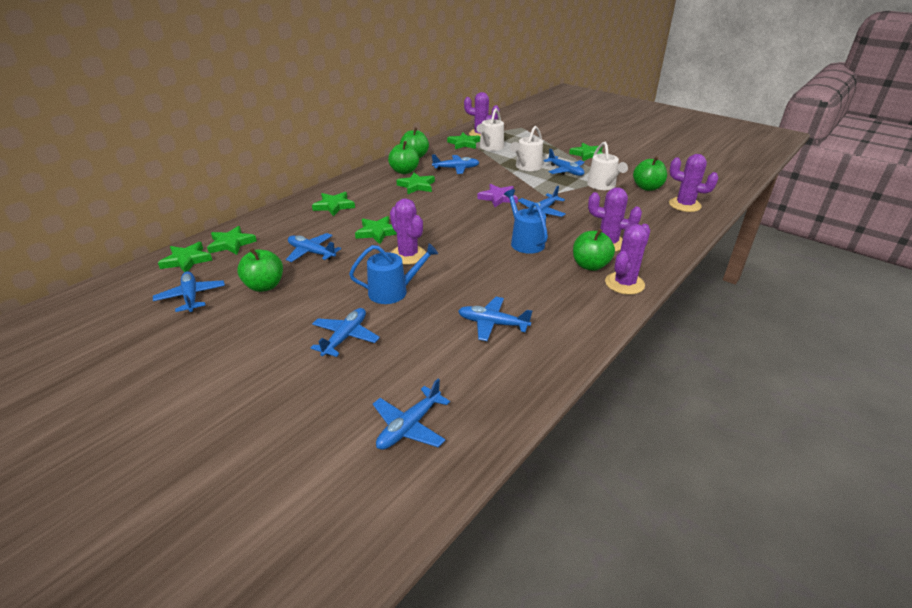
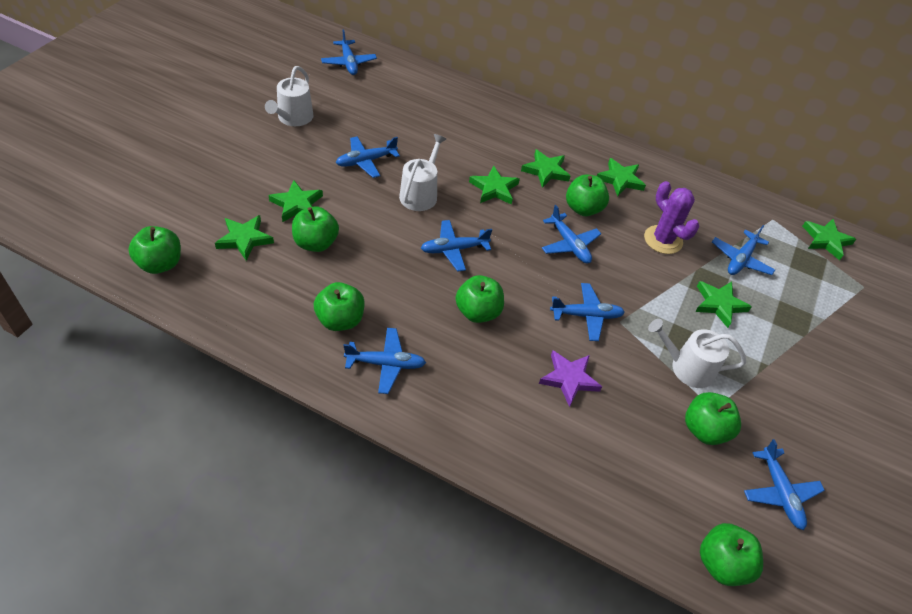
blue watering can: [349,244,438,304] [504,189,548,254] = 2 -> none = 0
green apple: [237,248,283,292] [388,141,419,174] [400,127,429,158] [573,229,615,271] [633,156,667,191] = 5 -> [128,226,181,274] [292,206,339,252] [314,282,365,331] [455,275,504,323] [566,174,609,216] [685,392,741,445] [700,523,763,586] = 7
purple cactus: [390,198,426,265] [464,92,500,138] [588,187,642,252] [605,224,650,295] [669,154,718,212] = 5 -> [644,181,699,254] = 1

